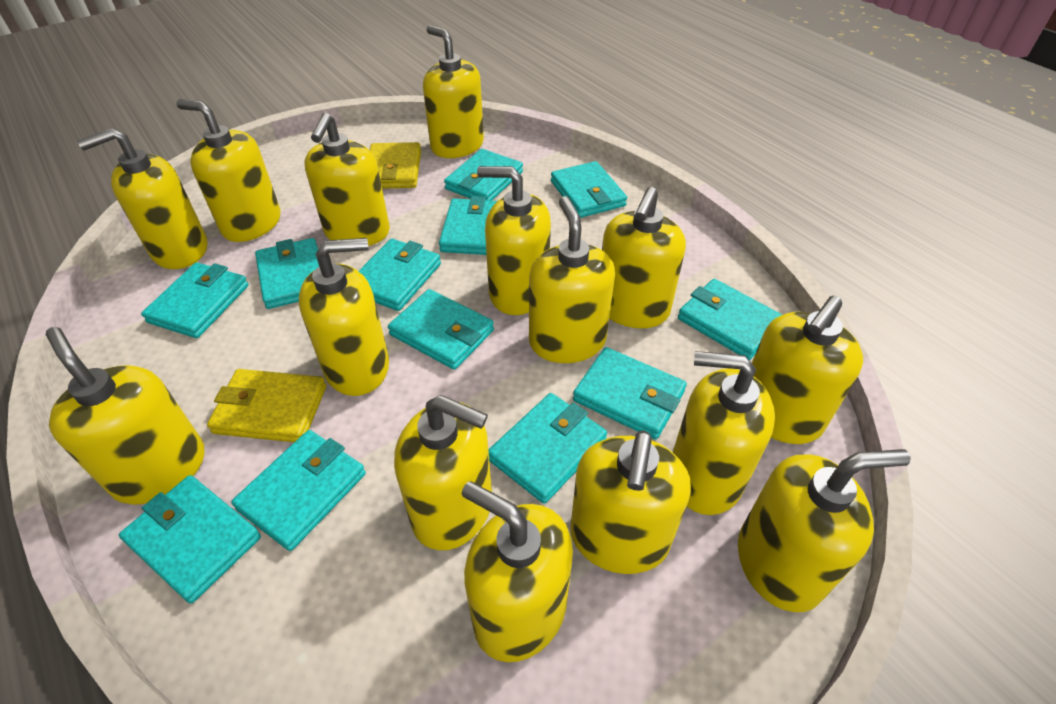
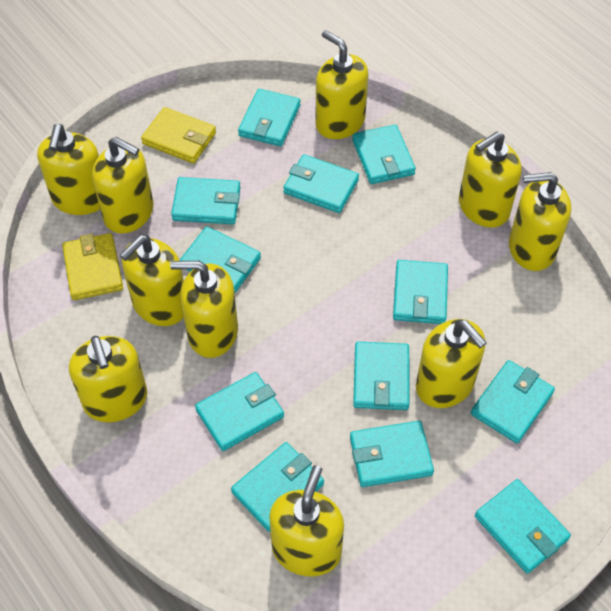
yellow soap dispenser: [46,327,204,505] [77,128,207,269] [177,99,280,242] [299,238,389,396] [304,113,390,246] [394,395,492,550] [423,25,484,158] [462,481,573,662] [477,166,551,315] [529,196,615,363] [570,430,691,574] [602,187,686,328] [673,351,775,515] [738,449,911,612] [752,296,863,444] = 15 -> [37,124,100,215] [69,336,147,422] [92,137,154,234] [120,235,184,326] [170,261,238,358] [269,465,344,576] [315,30,368,139] [416,319,487,408] [459,131,522,228] [509,172,571,271] = 10

